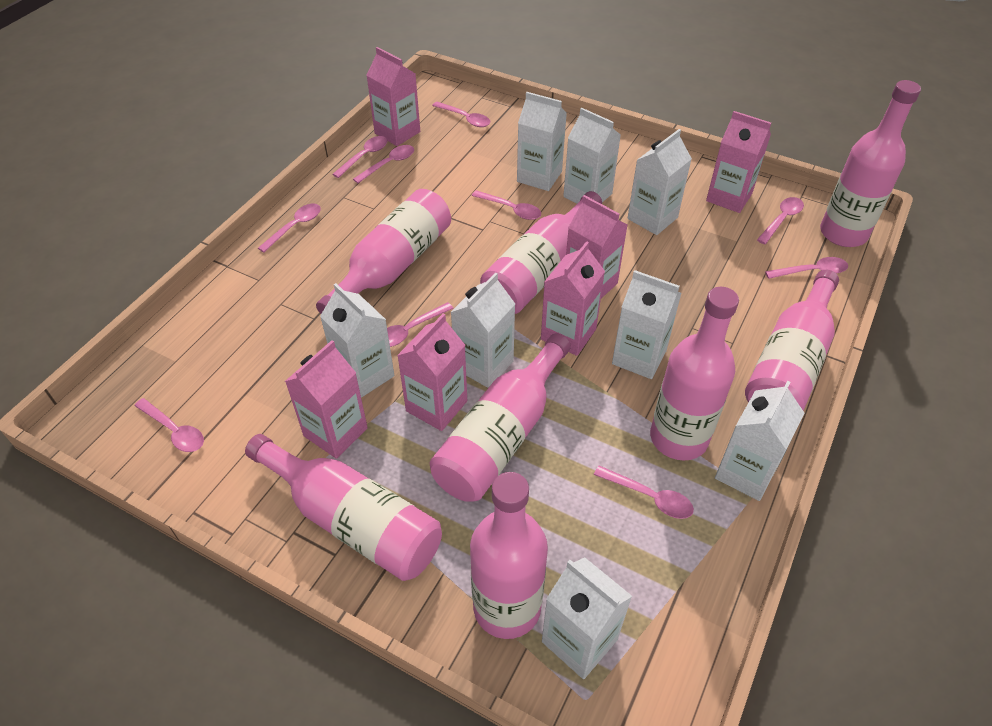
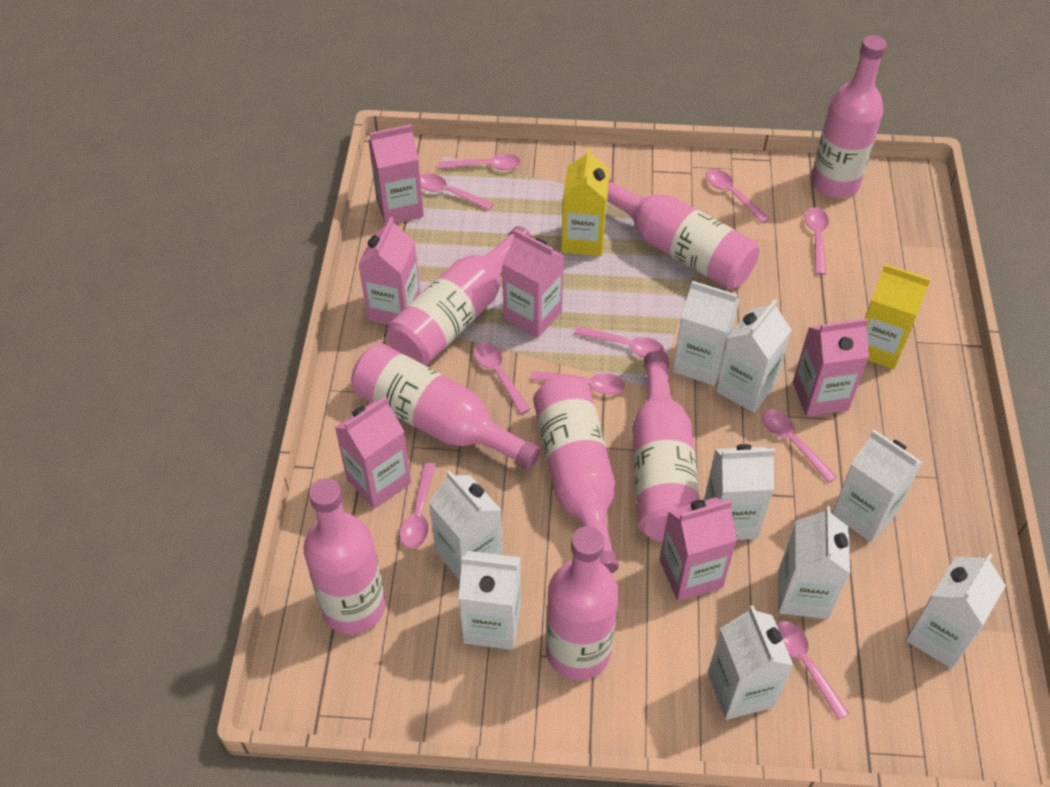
white carton: [320,283,395,398] [451,272,515,388] [517,92,567,191] [542,557,632,679] [563,108,621,204] [612,270,681,379] [627,129,692,235] [715,381,805,501] = 8 -> [429,470,502,581] [459,551,521,650] [673,281,740,386] [704,444,775,540] [708,605,793,720] [716,299,791,413] [778,506,850,619] [832,430,923,543] [906,553,1006,669] = 9
yellow carton: none = 0 -> [561,147,610,256] [865,264,931,369] = 2

